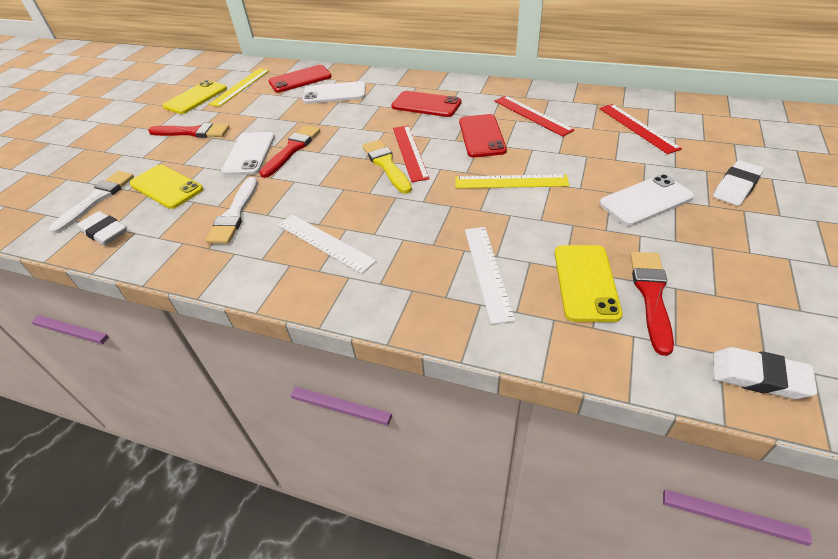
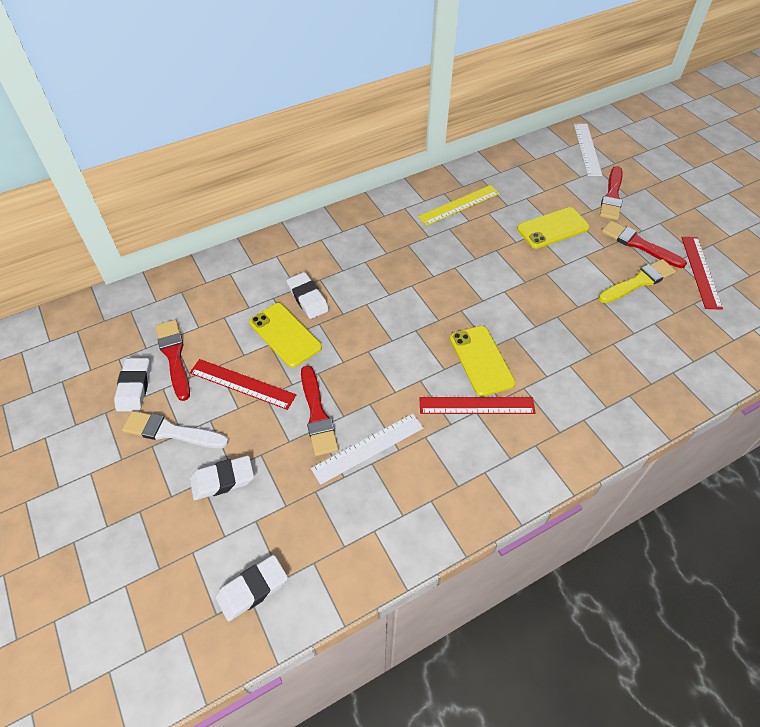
red brush: [148,123,230,138] [259,125,320,178] [630,252,674,356] = 3 -> [155,320,190,401] [301,366,339,456] [600,166,623,220] [602,221,687,268] = 4
red phone: [268,65,332,93] [391,91,462,117] [459,114,507,157] = 3 -> none = 0
white brush: [49,171,134,234] [206,177,258,244] = 2 -> [122,411,228,448] = 1
white eraser: [77,211,127,246] [713,160,764,206] [713,347,817,399] = 3 -> [114,358,150,412] [190,456,254,500] [216,555,288,621] [286,272,329,319] = 4
white phone: [221,132,275,175] [302,81,366,104] [599,174,694,226] = 3 -> none = 0
yellow ruler: [208,68,270,107] [455,174,569,188] = 2 -> [418,185,500,226] = 1

